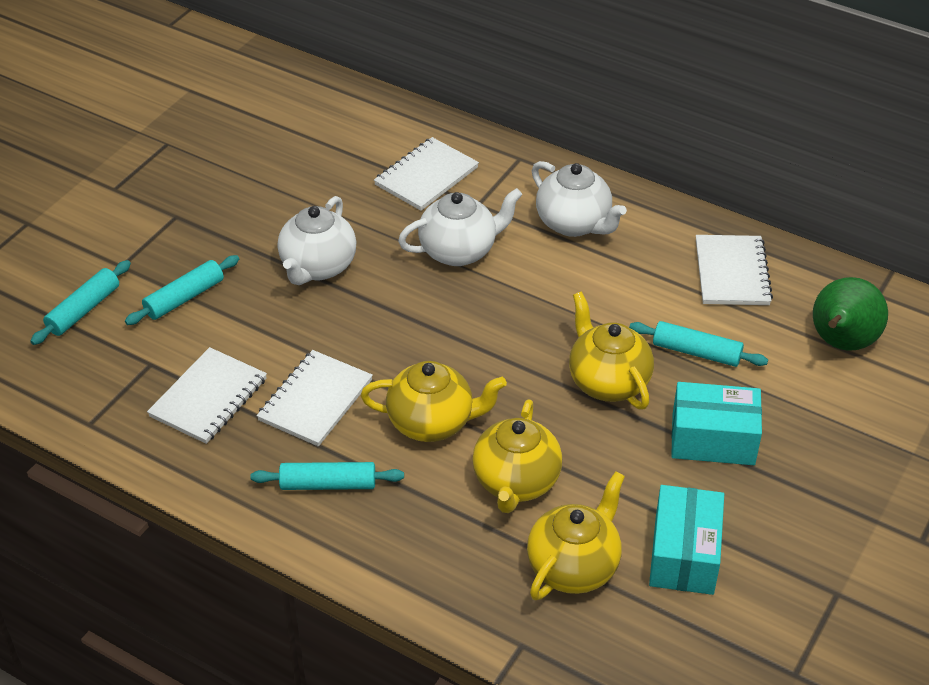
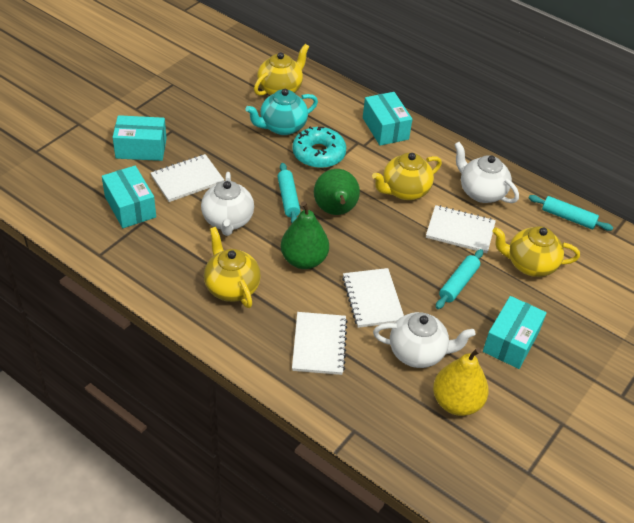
green pear: [813,277,888,351] = 1 -> [281,201,329,269] [314,169,360,215] = 2
turquoise box: [649,485,724,595] [671,382,762,465] = 2 -> [102,166,156,228] [112,115,167,161] [363,92,412,146] [483,296,547,369] = 4
turquoise donut: none = 0 -> [292,127,346,168] = 1
turquoise rolling pin: [30,260,131,345] [125,255,239,325] [250,462,404,490] [629,321,768,367] = 4 -> [277,163,300,223] [436,249,483,309] [529,195,613,231] = 3
turquoise teapot: none = 0 -> [246,89,318,135] = 1
yellow pear: none = 0 -> [433,348,489,416] = 1

